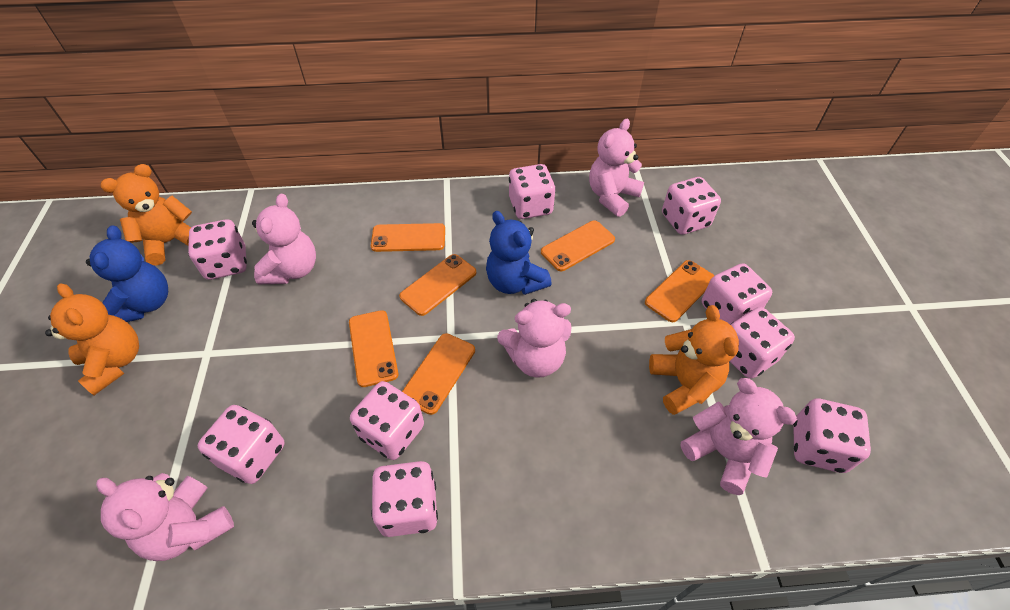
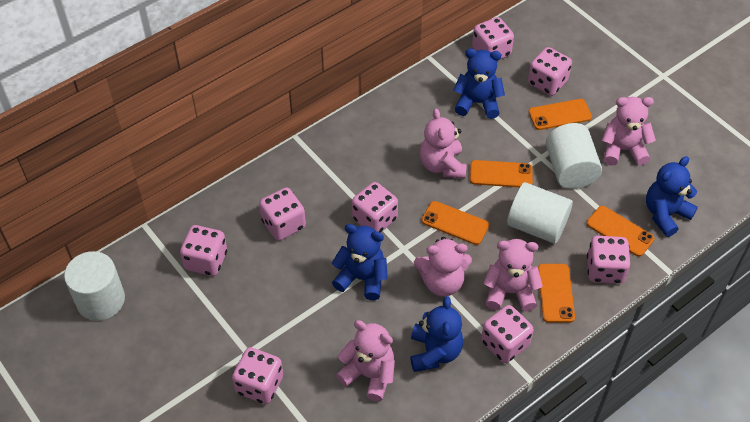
blue teddy bear: [86,225,168,322] [486,211,552,295] = 2 -> [332,224,388,300] [410,296,463,372] [454,48,505,119] [646,156,698,237] = 4
orange phone: [349,310,398,387] [371,223,445,252] [399,254,476,316] [402,333,475,415] [541,220,615,271] [645,260,715,322] = 6 -> [422,201,489,245] [470,160,533,187] [529,99,592,130] [538,264,575,323] [587,206,655,257] = 5
orange teddy bear: [45,283,139,395] [100,164,192,266] [649,305,739,415] = 3 -> none = 0
pink dice: [188,219,247,280] [198,405,285,484] [350,381,424,460] [371,461,438,537] [509,164,556,219] [662,177,721,235] [702,263,772,324] [730,307,795,379] [793,399,871,473] = 9 -> [180,225,227,276] [232,347,283,404] [259,187,306,241] [352,182,398,233] [472,17,514,60] [481,305,534,363] [528,47,572,96] [587,236,630,284] = 8
white cylinder: none = 0 -> [64,251,125,321] [507,182,573,244] [546,123,602,189] = 3

